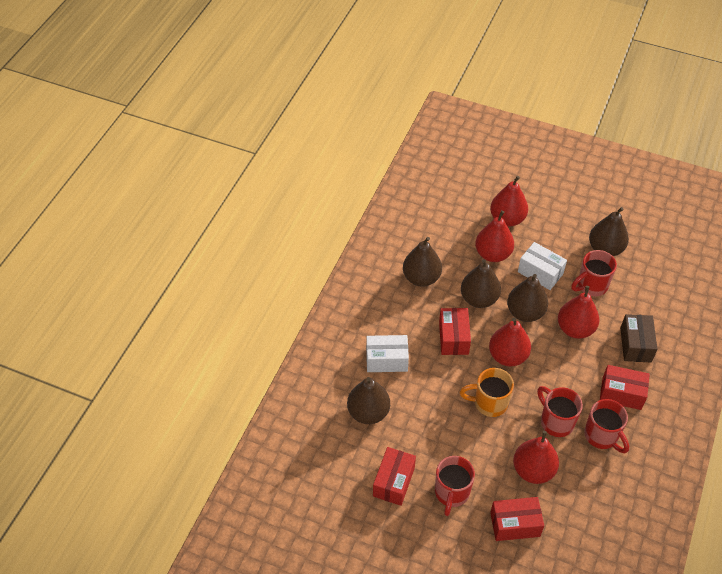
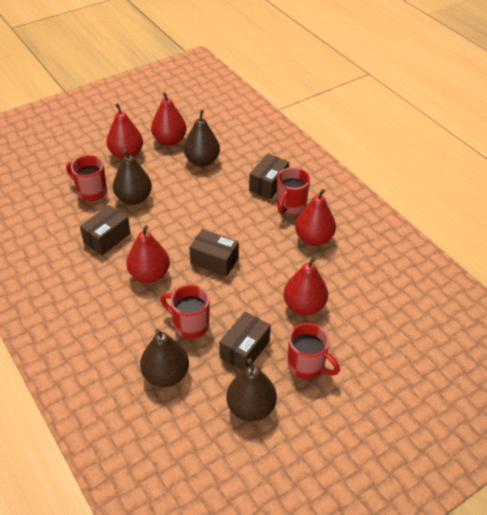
brown box: [620,314,657,362] = 1 -> [80,205,131,255] [189,229,239,277] [219,312,271,371] [249,154,289,199] = 4
brown pear: [347,377,390,424] [403,237,442,287] [461,259,501,308] [507,274,548,322] [589,207,629,256] = 5 -> [113,149,152,205] [140,329,189,387] [184,110,220,167] [226,358,277,422] = 4
orange mug: [460,368,514,417] = 1 -> none = 0
red box: [373,447,416,506] [439,308,471,355] [490,497,544,541] [600,365,650,410] = 4 -> none = 0
white box: [366,335,409,372] [518,242,567,290] = 2 -> none = 0

